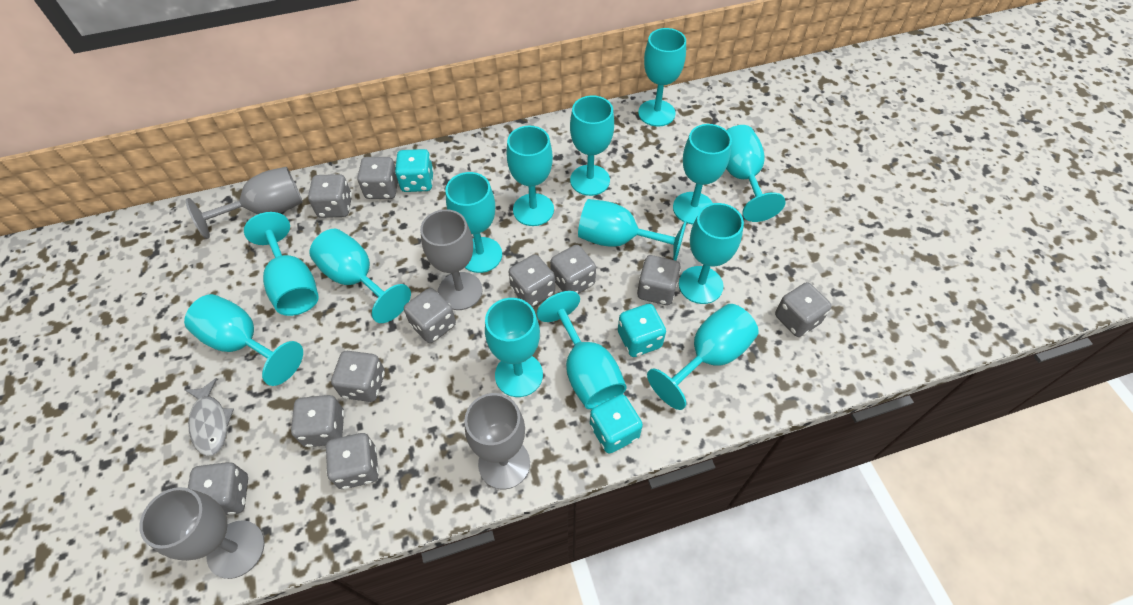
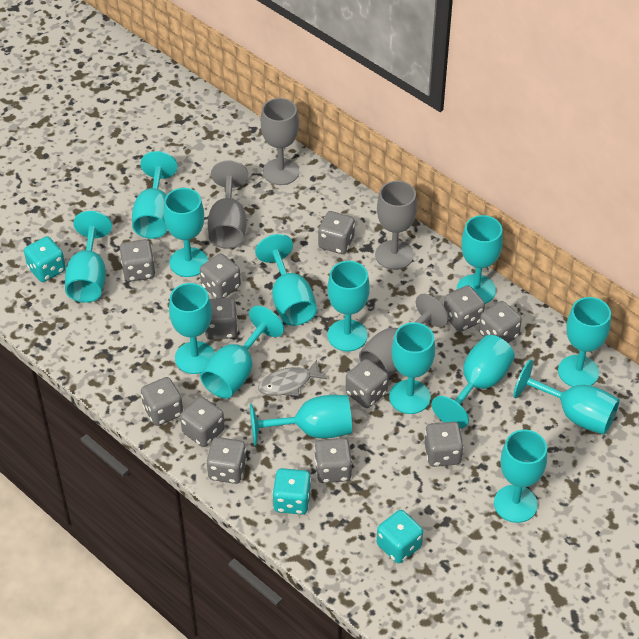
grey dice: [188,462,248,515] [291,395,344,447] [308,174,352,218] [326,433,379,489] [331,351,385,402] [357,157,398,199] [404,288,456,343] [508,254,555,307] [550,245,596,294] [637,255,681,305] [775,282,832,337] = 11 -> [120,239,155,282] [141,377,183,426] [180,397,225,447] [200,253,241,298] [205,298,238,339] [206,437,247,484] [314,438,352,483] [318,211,355,254] [346,359,388,408] [425,422,464,467] [444,285,485,332] [479,301,522,343] = 12

